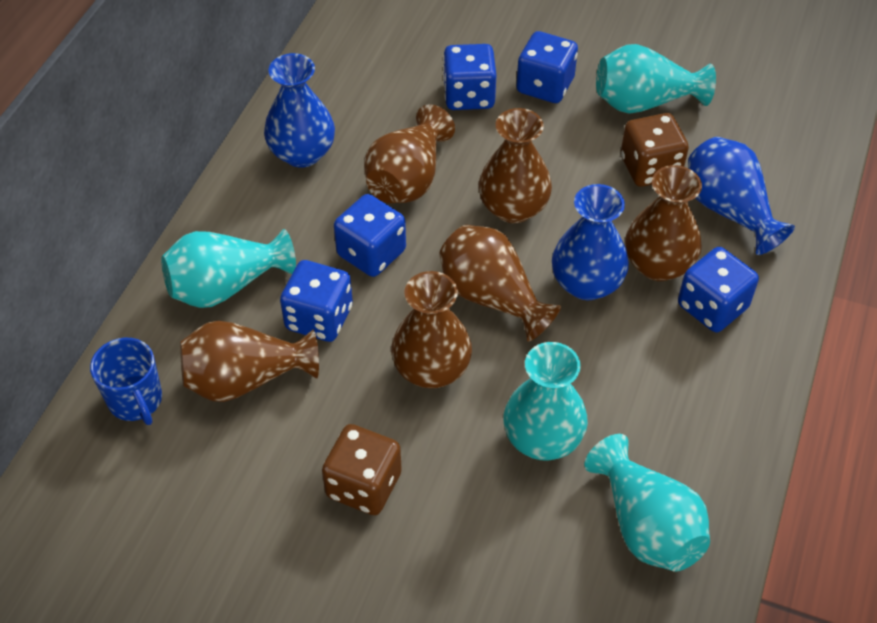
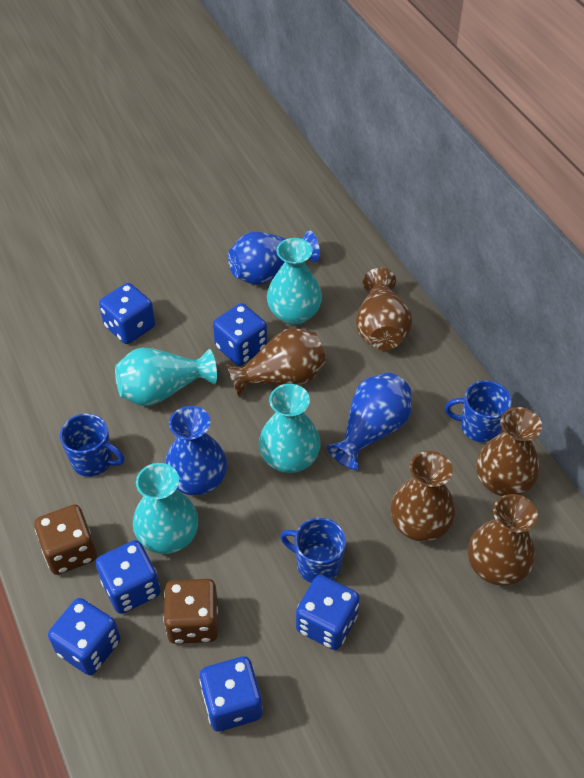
blue dice: [280,260,353,342] [334,194,406,277] [443,44,497,110] [516,31,578,103] [678,247,759,332] = 5 -> [48,598,120,675] [96,540,160,614] [99,283,155,344] [199,656,263,732] [213,303,267,366] [296,575,360,650] = 6
blue mug: [90,338,162,425] = 1 -> [60,414,125,477] [280,518,346,583] [445,381,512,442] = 3
brown vase: [180,321,319,402] [364,104,455,203] [391,271,472,388] [439,225,561,341] [478,108,552,223] [625,165,702,281] = 6 -> [226,328,326,397] [356,268,412,350] [390,451,456,542] [468,494,538,586] [476,407,542,496] = 5

